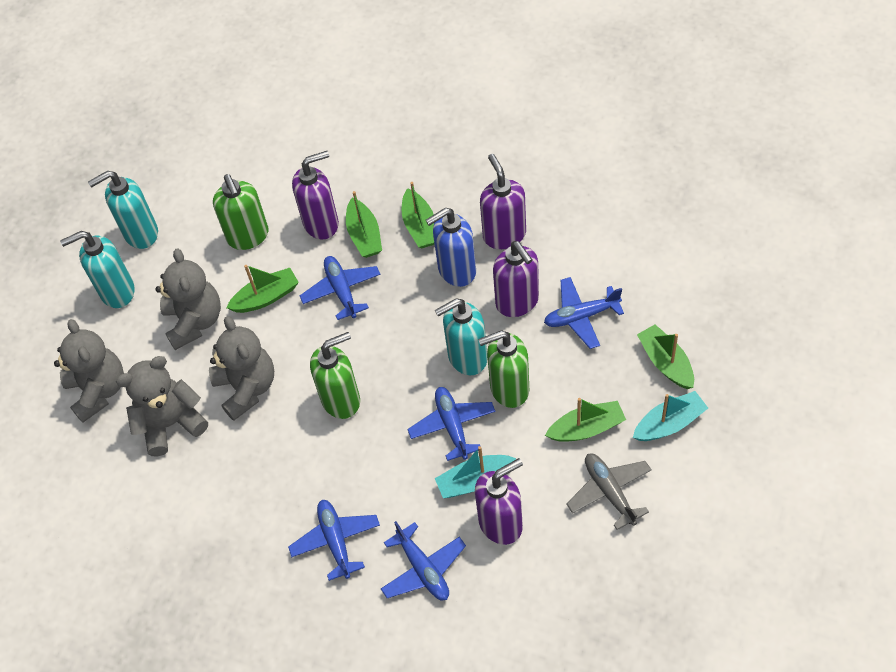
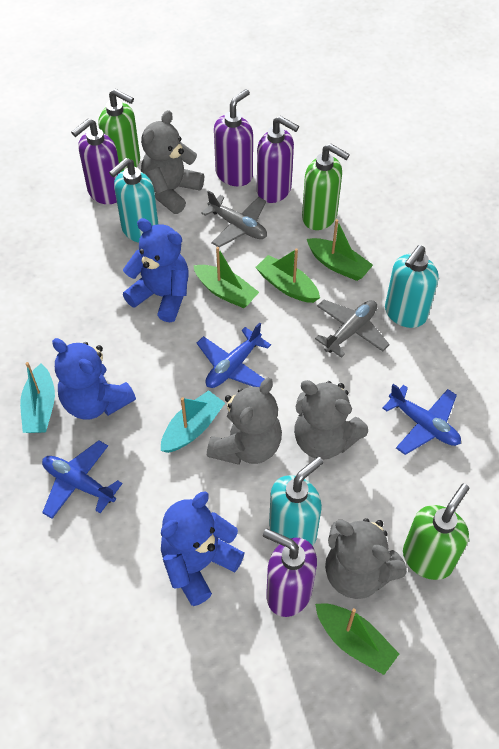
blue plane: [288,500,380,581] [300,256,381,320] [381,521,466,600] [407,387,496,461] [544,277,624,349] = 5 -> [42,440,123,519] [197,322,271,388] [383,384,461,455] = 3
blue soap dispenser: [426,208,476,287] = 1 -> none = 0
blue teddy bear: none = 0 -> [52,338,136,420] [123,218,189,322] [161,491,245,606] = 3
green boat: [226,265,299,313] [346,191,382,258] [402,182,434,248] [545,398,626,442] [637,324,694,389] = 5 -> [193,247,259,308] [255,248,320,303] [307,219,373,281] [315,603,399,675] = 4
grey plane: [566,454,652,530] = 1 -> [201,190,267,247] [315,299,390,358] = 2

